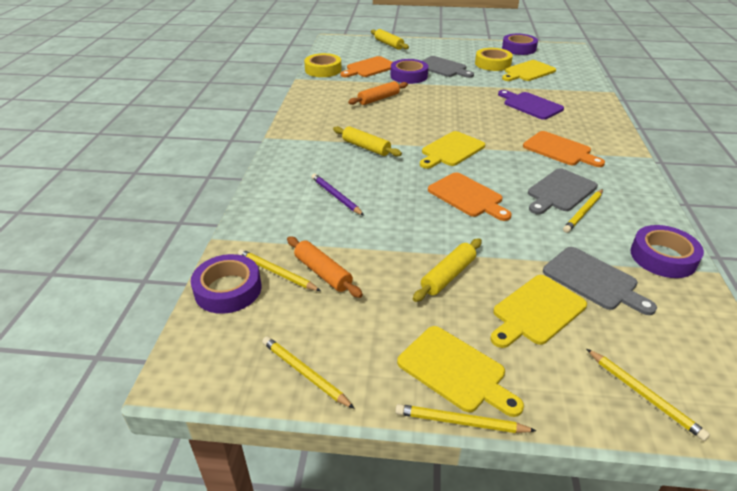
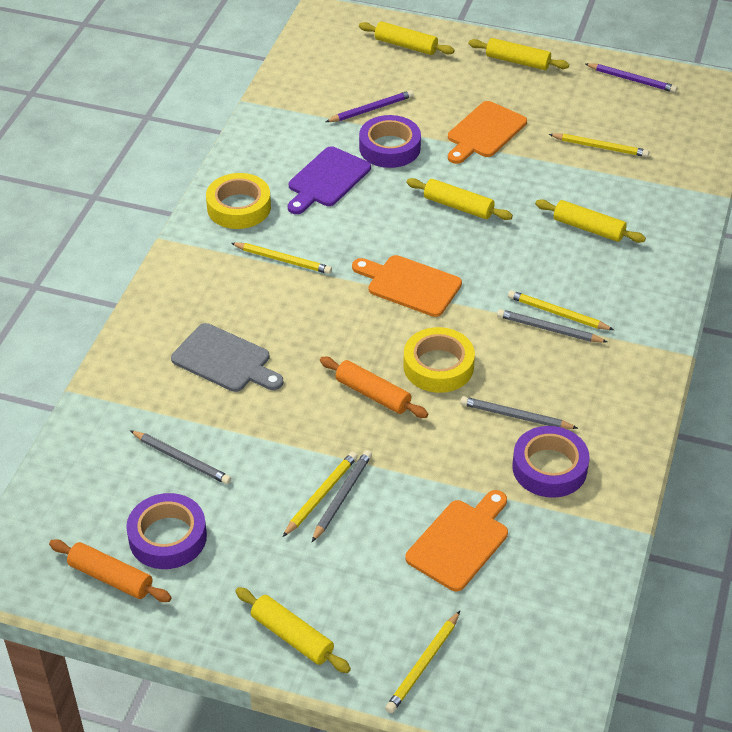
grey cutting board: [422,56,474,78] [528,168,598,214] [543,247,657,315] = 3 -> [171,323,283,392] = 1
grey pencil: none = 0 -> [130,430,231,484] [312,450,372,542] [460,397,578,429] [497,309,607,343] = 4
purple pencil: [311,174,364,216] = 1 -> [326,90,414,122] [585,63,677,93] = 2
purple tape: [191,254,261,314] [390,59,428,84] [502,34,538,55] [630,225,704,278] = 4 -> [126,493,207,569] [359,115,421,168] [512,426,589,498] = 3
yellow cutting board: [397,326,524,417] [420,131,485,169] [490,275,587,348] [502,60,556,81] = 4 -> none = 0
yellow rolling pin: [333,126,402,157] [371,29,409,50] [413,238,482,302] = 3 -> [235,587,351,673] [359,21,455,55] [406,178,513,220] [469,38,569,70] [535,199,646,243] = 5

